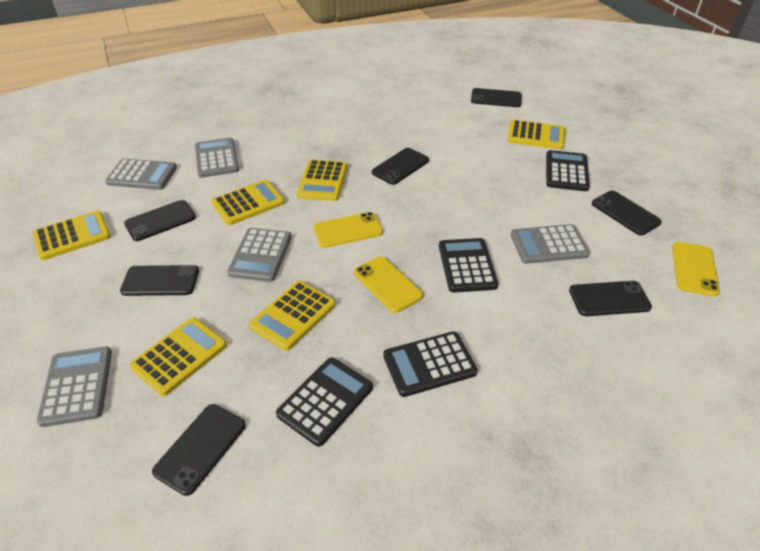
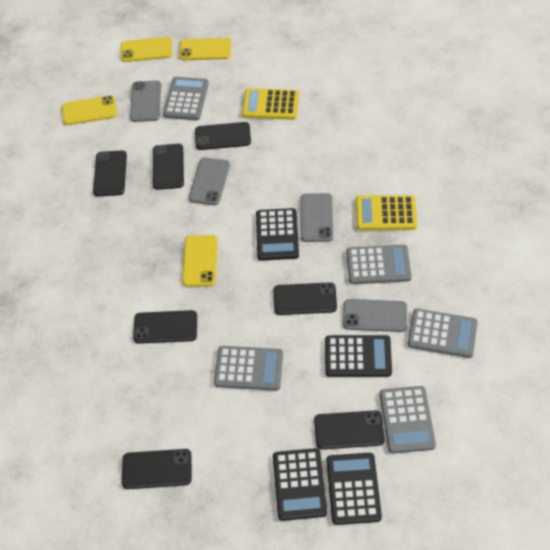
grey phone: none = 0 -> [130,80,161,122] [189,158,230,205] [301,193,333,242] [343,299,407,332] = 4
yellow calculator: [33,211,111,260] [129,318,227,396] [211,180,285,225] [249,281,336,351] [297,159,347,201] [507,120,565,149] = 6 -> [242,88,299,120] [356,195,417,230] = 2
yellow phone: [313,212,383,248] [354,256,423,313] [672,242,720,296] = 3 -> [62,95,117,125] [121,37,172,62] [179,38,231,60] [182,235,218,287] = 4

